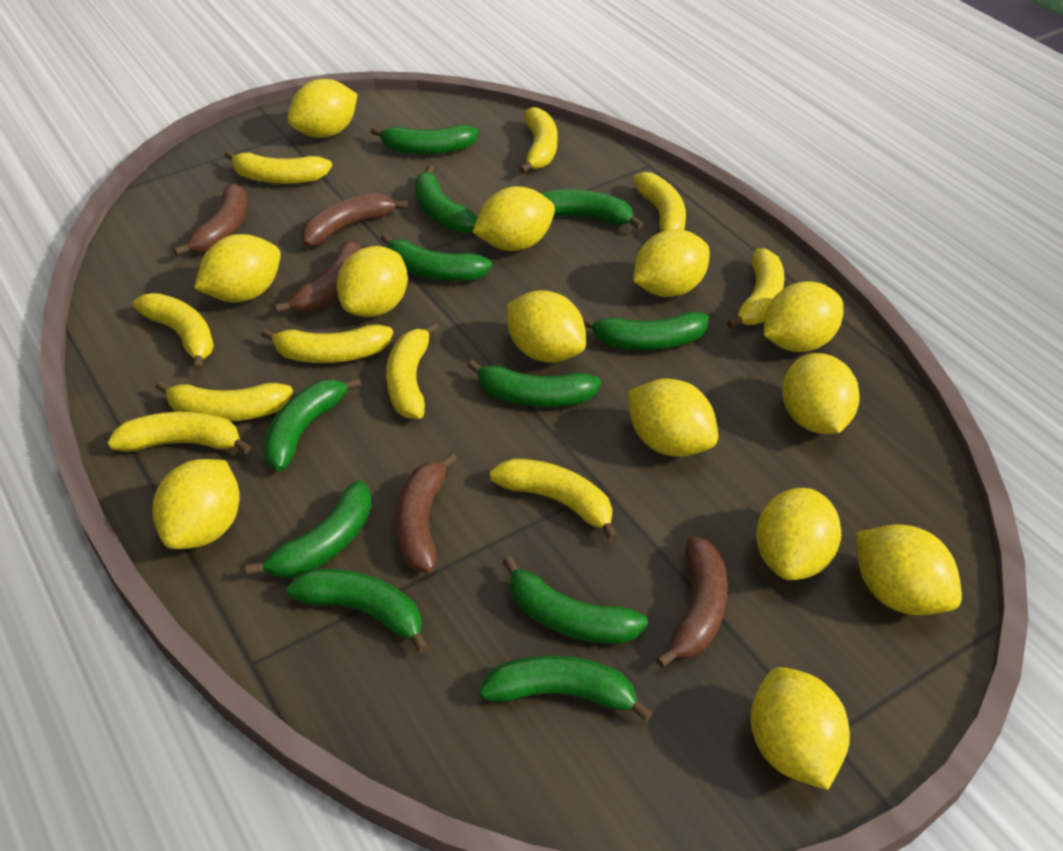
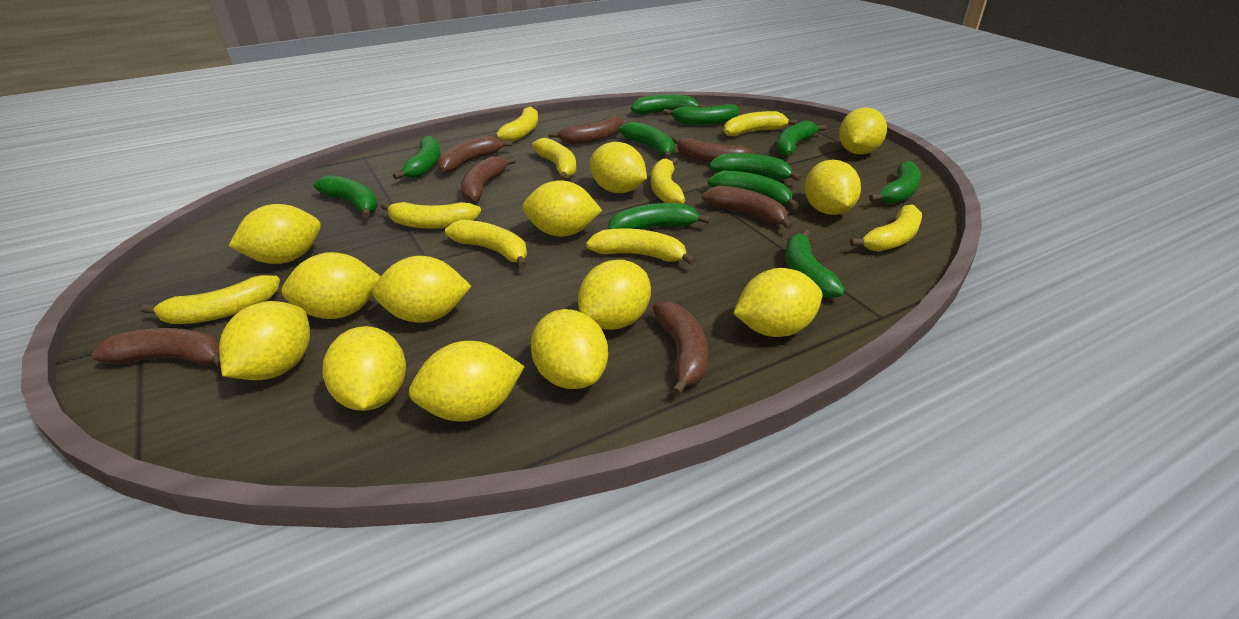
brown banana: [174,183,248,256] [275,240,362,313] [301,193,408,247] [395,453,457,573] [656,536,728,668] = 5 -> [92,328,221,368] [438,136,512,173] [461,156,516,203] [549,116,623,145] [653,301,708,396] [672,137,754,163] [702,186,793,229] = 7
yellow banana: [107,411,252,454] [133,293,214,371] [155,381,293,421] [224,150,332,184] [261,324,393,363] [386,321,439,419] [490,458,618,542] [519,107,557,174] [633,172,686,232] [727,248,785,329] = 10 -> [141,275,280,324] [381,202,481,229] [445,220,527,269] [488,107,538,142] [532,138,576,181] [586,228,696,265] [651,157,685,204] [724,111,797,136] [850,204,922,252] = 9

